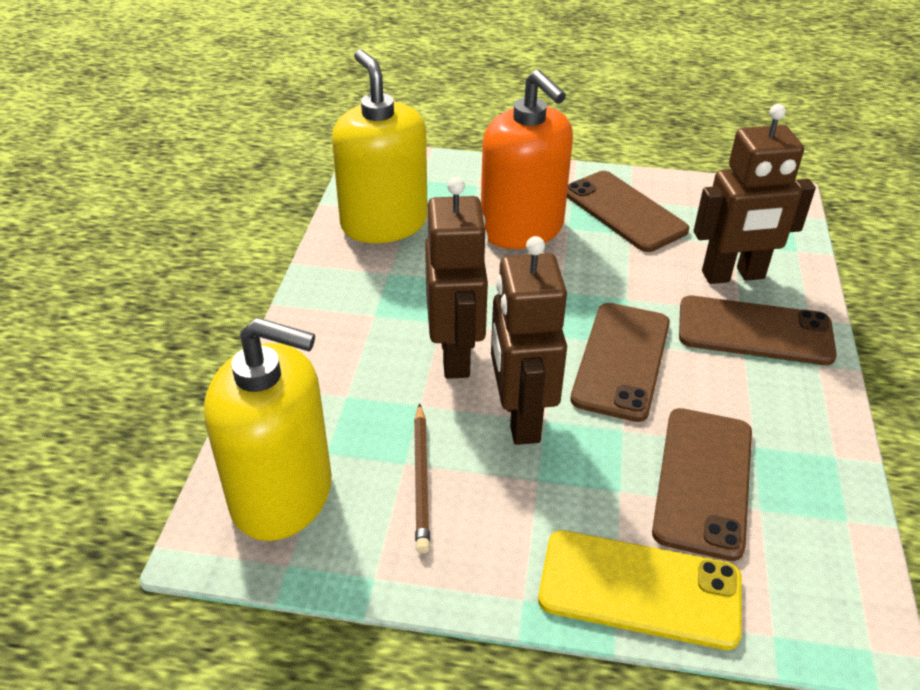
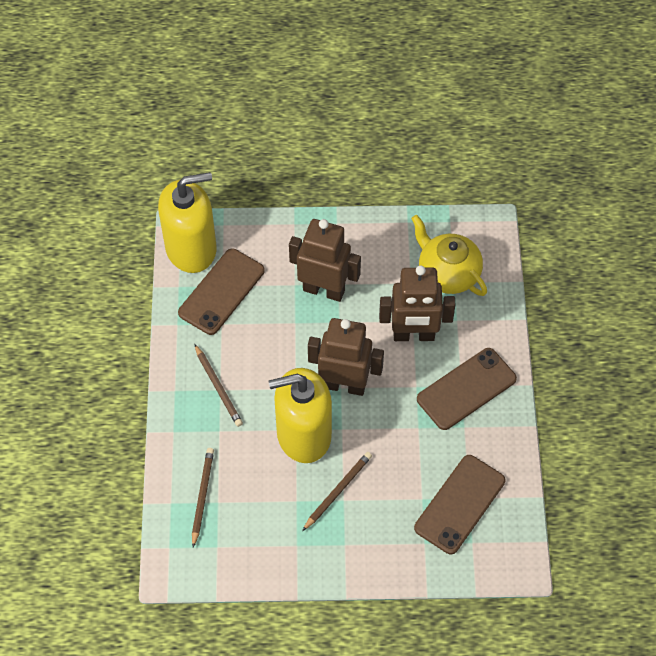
brown pencil: [414,403,430,553] = 1 -> [192,448,214,548] [194,344,243,427] [302,452,372,531] = 3
brown phone: [567,171,689,252] [570,303,670,422] [652,408,752,561] [679,296,837,365] = 4 -> [178,248,265,335] [414,455,505,554] [417,348,517,430] = 3
orange soap dispenser: [481,70,573,249] = 1 -> none = 0
yellow phone: [538,530,742,650] = 1 -> none = 0
yellow teapot: none = 0 -> [411,215,487,296] = 1

